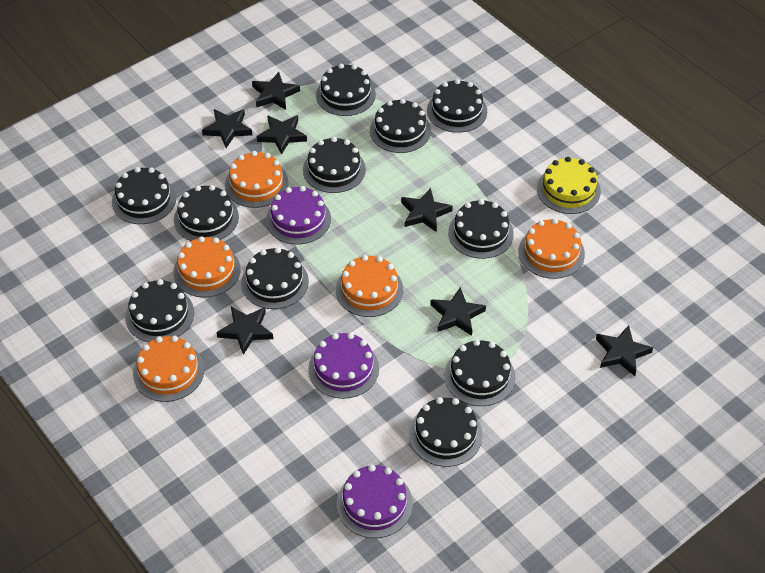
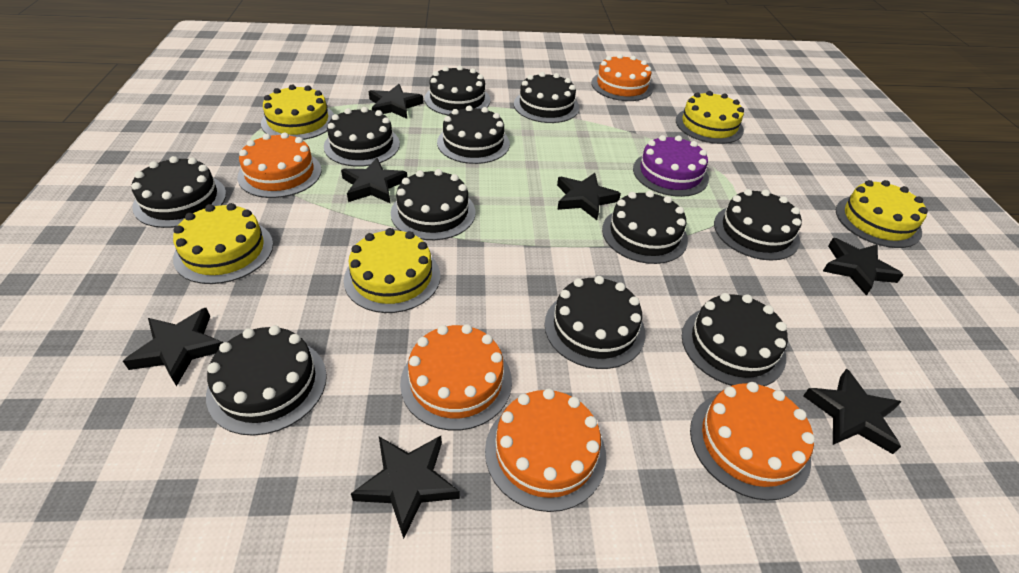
purple cake: [266,186,331,244] [308,333,379,399] [337,465,413,538] = 3 -> [633,135,709,197] = 1
yellow cake: [537,157,601,214] = 1 -> [173,203,273,284] [261,85,334,140] [344,228,440,313] [676,91,744,144] [836,180,928,248] = 5

